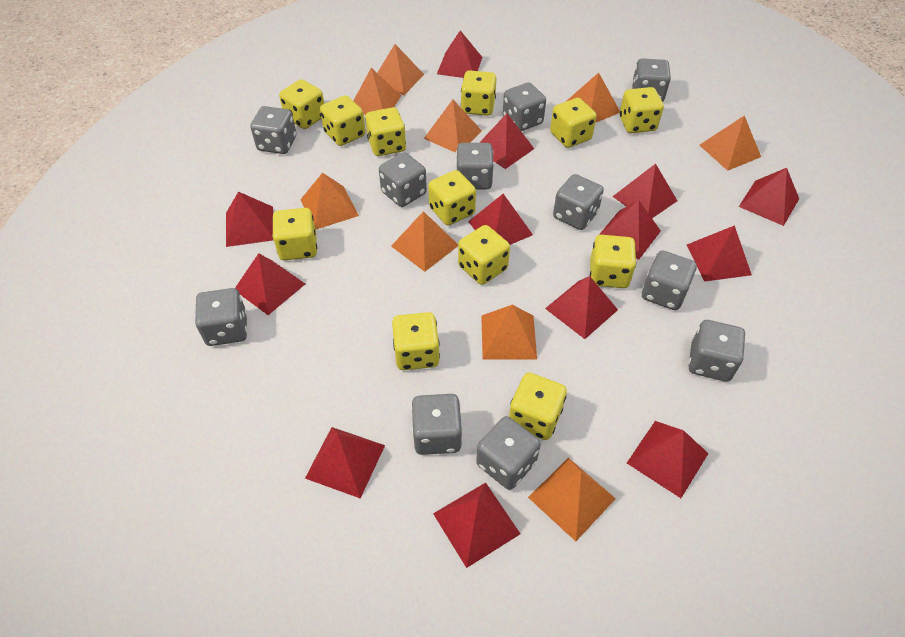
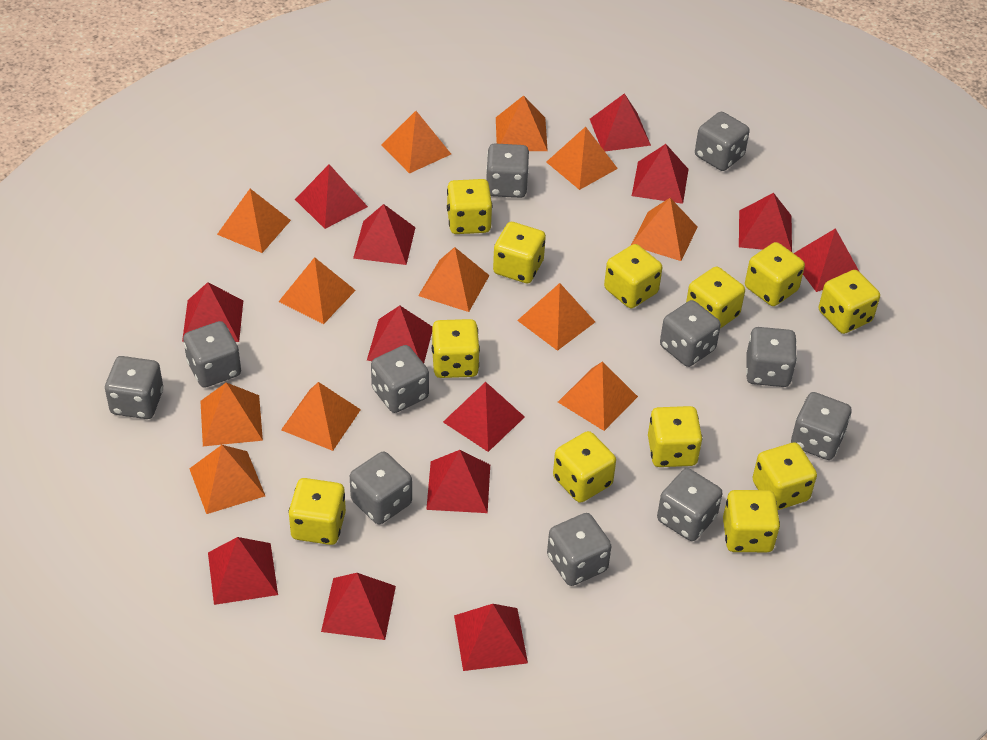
orange pyramid: [300,173,359,229] [353,68,401,115] [377,44,424,95] [391,211,458,272] [424,100,482,153] [481,305,537,359] [528,458,616,541] [567,72,620,123] [699,115,761,171] = 9 -> [189,445,265,514] [200,383,263,446] [217,189,291,253] [279,257,356,324] [281,382,361,451] [381,111,451,174] [418,247,490,312] [496,95,548,151] [517,283,595,351] [546,127,618,190] [558,361,638,431] [631,198,698,261] = 12

